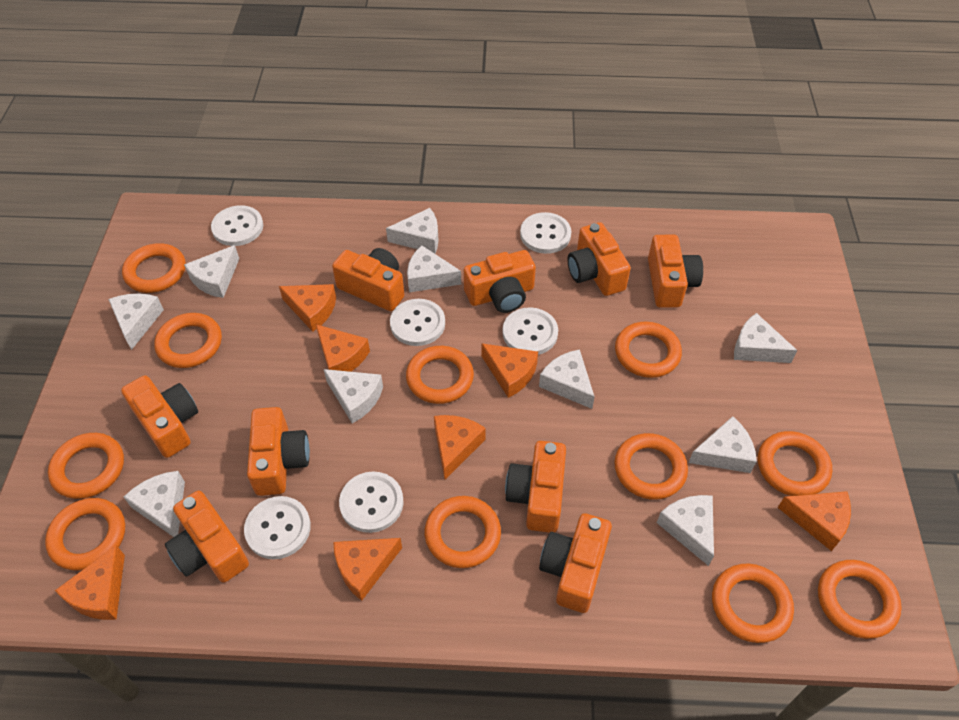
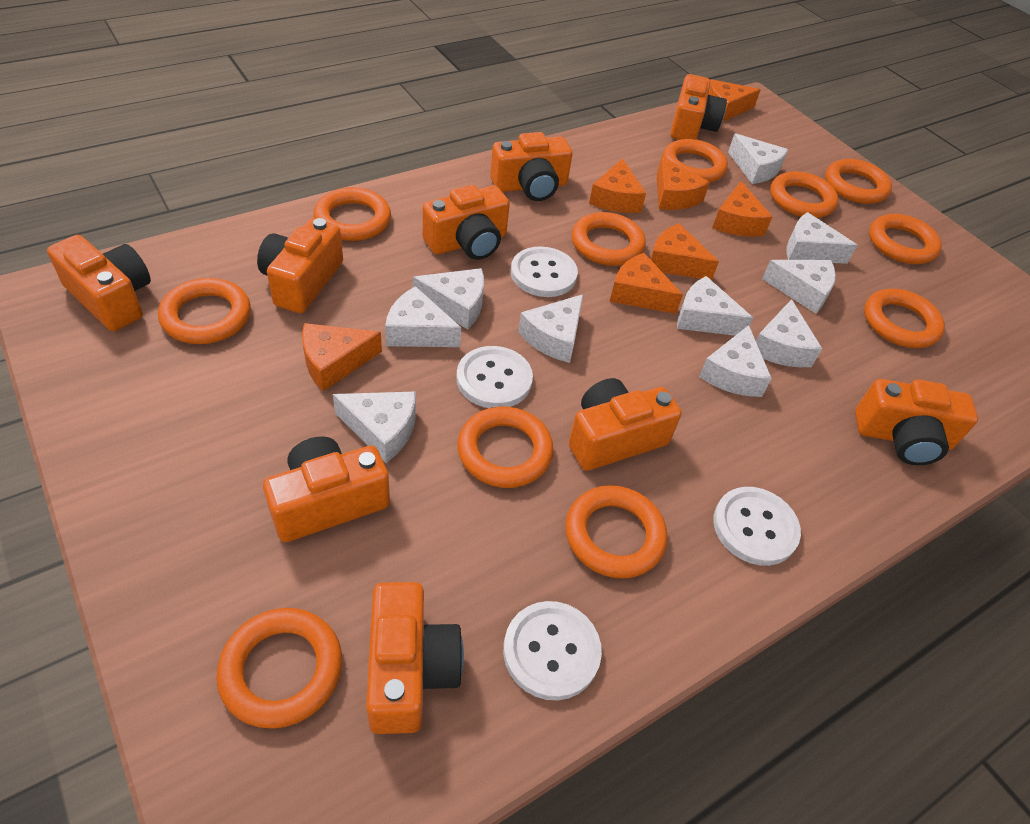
white button: [211,205,263,246] [244,496,311,559] [339,472,404,533] [390,299,445,346] [502,307,558,355] [520,212,572,254] = 6 -> [456,346,533,408] [503,601,602,701] [511,246,578,297] [713,487,801,566] = 4

